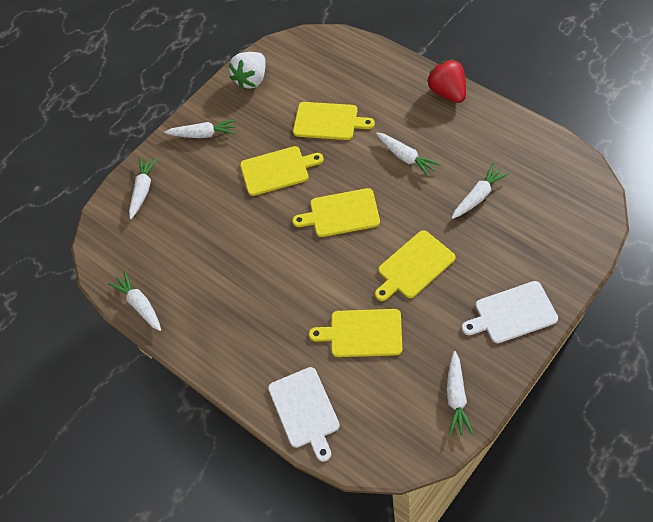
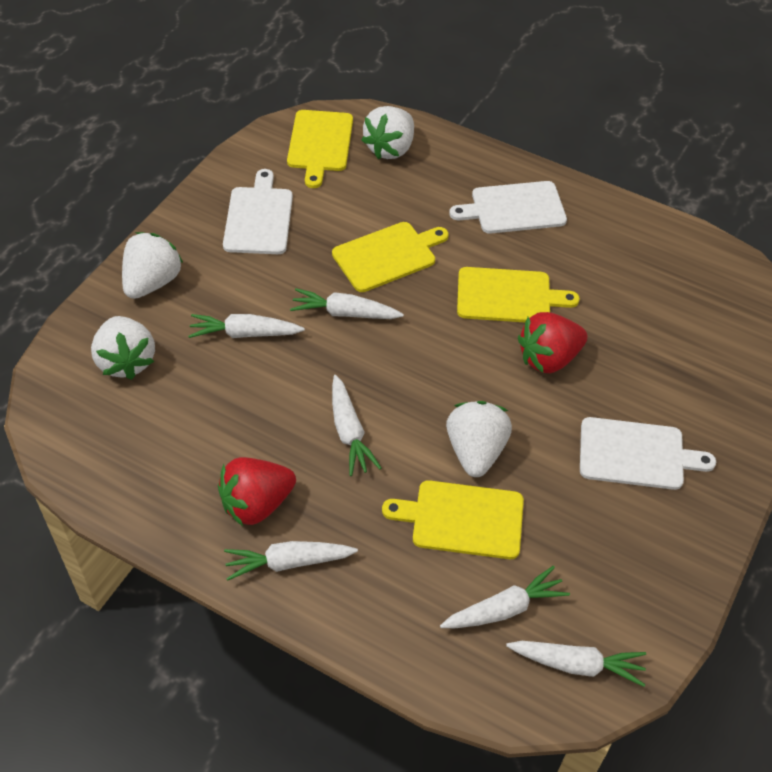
red strawberry: [427,59,466,103] = 1 -> [218,457,296,526] [518,312,588,373] = 2
white cutting board: [268,367,340,462] [462,281,558,343] = 2 -> [223,169,293,254] [449,181,567,234] [580,417,716,490] = 3
white strawberry: [229,52,266,89] = 1 -> [91,316,155,380] [122,232,183,299] [362,106,414,159] [446,401,512,477] = 4
yellow cutting board: [240,146,324,196] [292,188,380,237] [293,102,375,140] [309,309,402,357] [375,230,456,301] = 5 -> [287,110,353,188] [332,222,449,292] [382,480,524,559] [457,267,580,322] = 4

